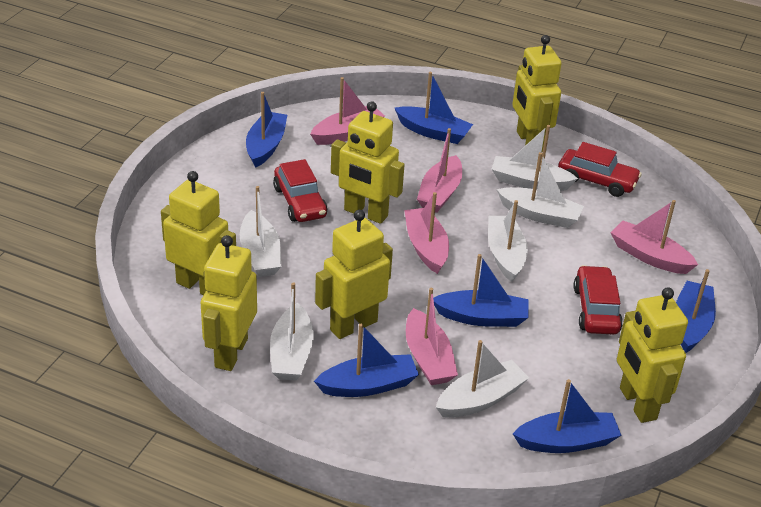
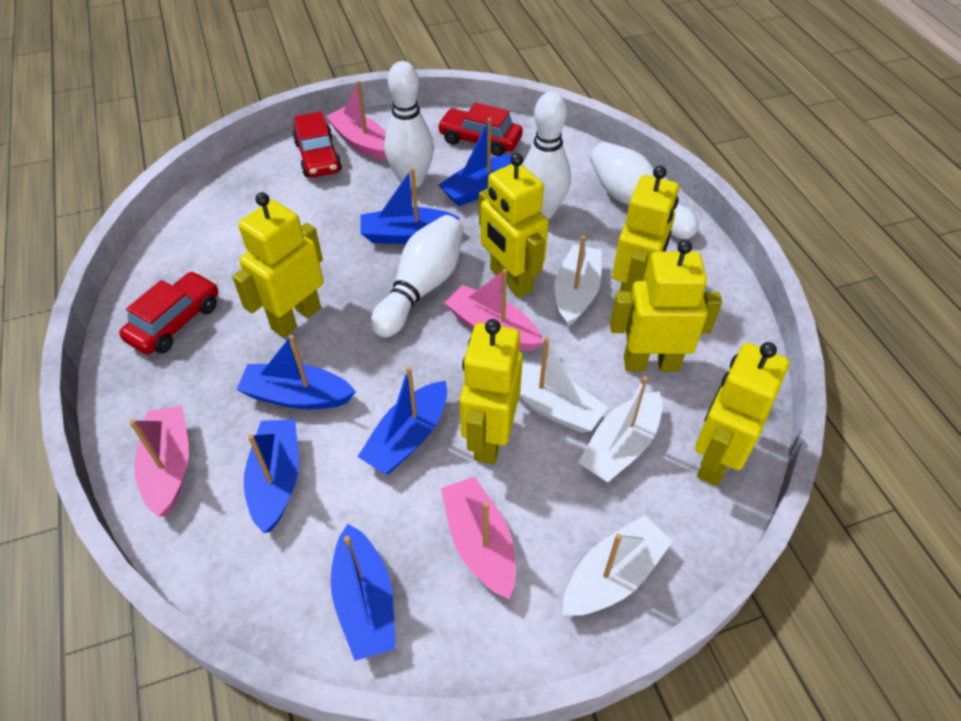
pink boat: [310,77,385,145] [404,192,449,274] [406,288,458,385] [417,128,462,213] [610,200,698,274] = 5 -> [129,406,189,517] [325,80,387,161] [441,476,516,599] [444,269,544,351] = 4
white boat: [240,186,281,277] [270,282,314,381] [436,340,529,418] [488,200,528,282] [492,125,578,191] [497,152,584,228] = 6 -> [519,337,608,433] [555,235,602,327] [563,515,673,616] [578,376,663,482] = 4
white bowling pin: none = 0 -> [371,215,463,337] [384,61,434,188] [523,92,571,219] [590,142,699,239] = 4

